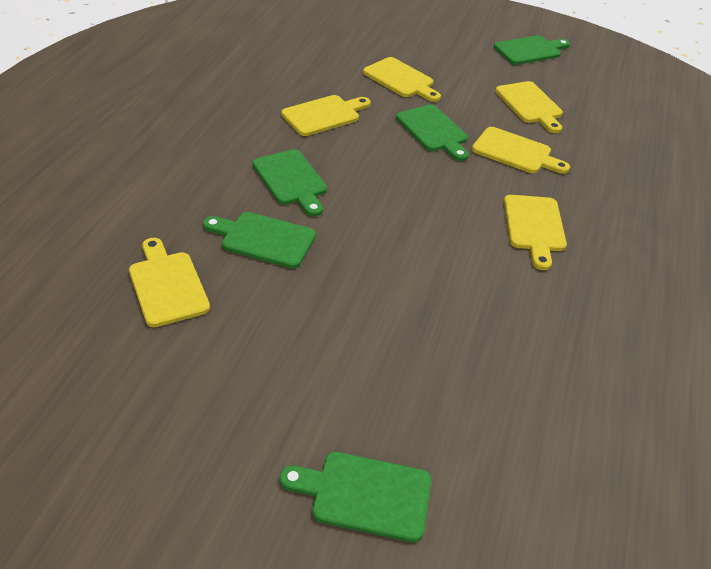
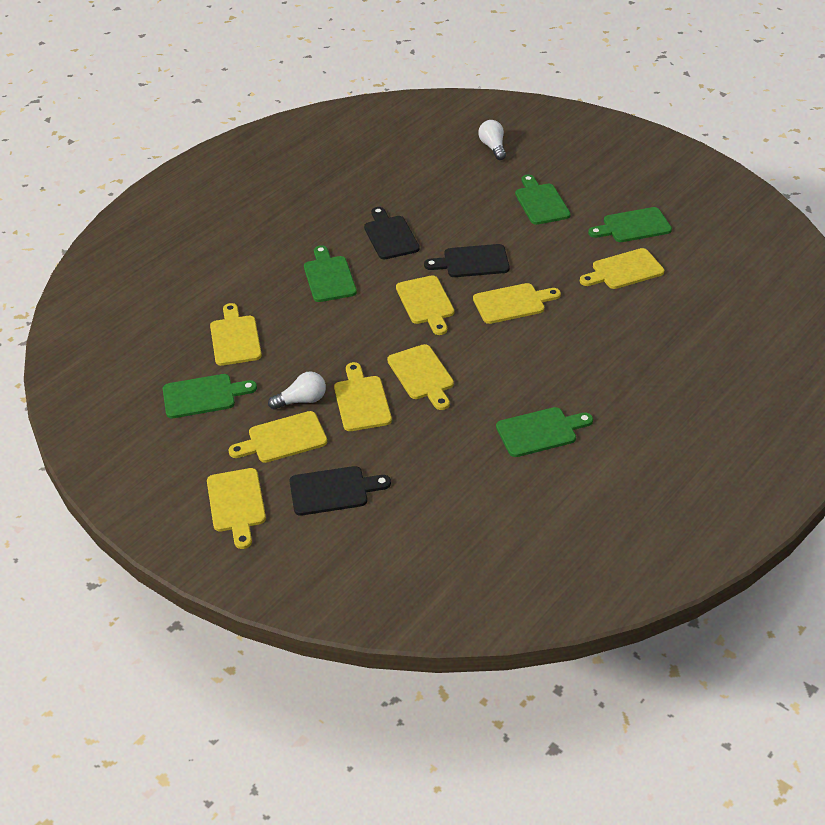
black cutting board: none = 0 -> [290,466,391,516] [364,207,420,259] [424,244,510,277] = 3
white light bulb: none = 0 -> [268,371,326,410] [478,120,506,160] = 2
yellow cutting board: [129,238,210,327] [281,95,371,136] [363,57,441,102] [472,127,570,174] [495,81,563,133] [504,195,567,270] = 6 -> [207,468,266,549] [210,303,262,366] [228,411,327,463] [334,362,392,431] [387,344,454,410] [396,275,454,335] [473,283,561,324] [580,248,664,289] = 8

